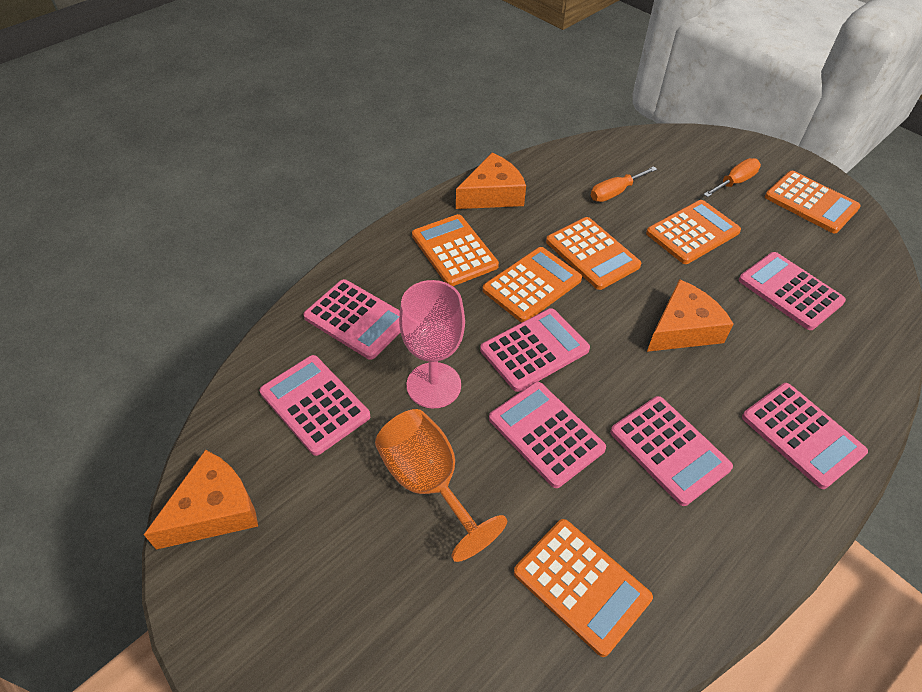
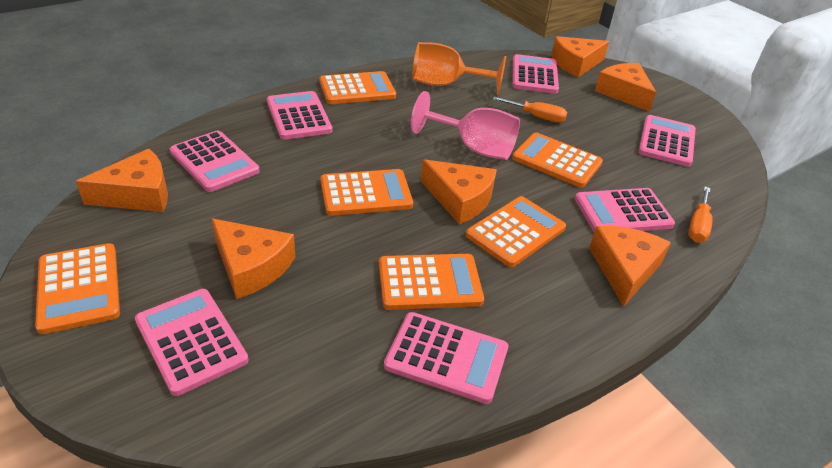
orange cheese: [144,450,258,550] [456,153,526,209] [647,279,734,352] = 3 -> [76,149,168,212] [211,218,295,299] [421,159,497,224] [551,36,609,77] [589,226,671,307] [595,63,656,111] = 6

